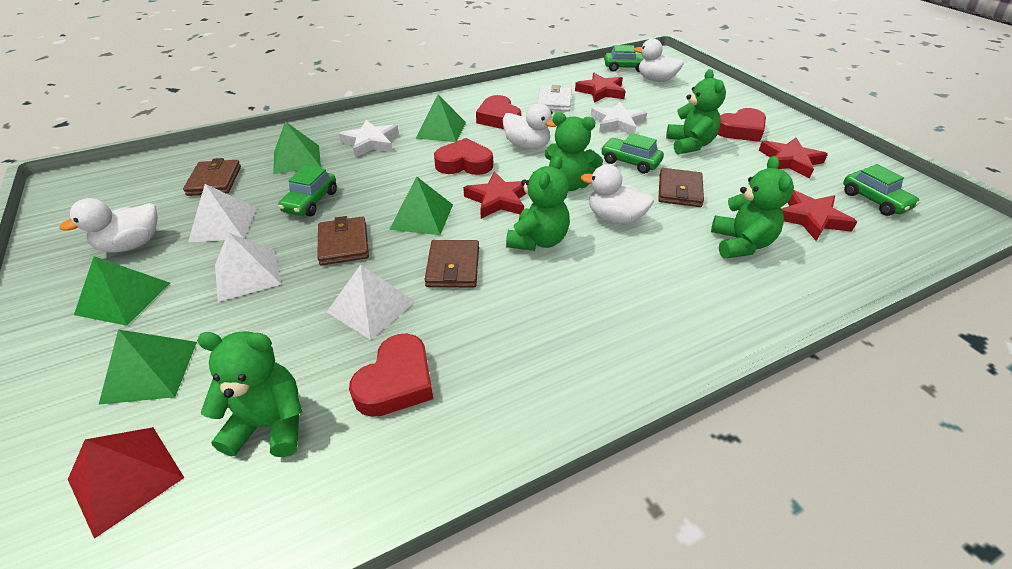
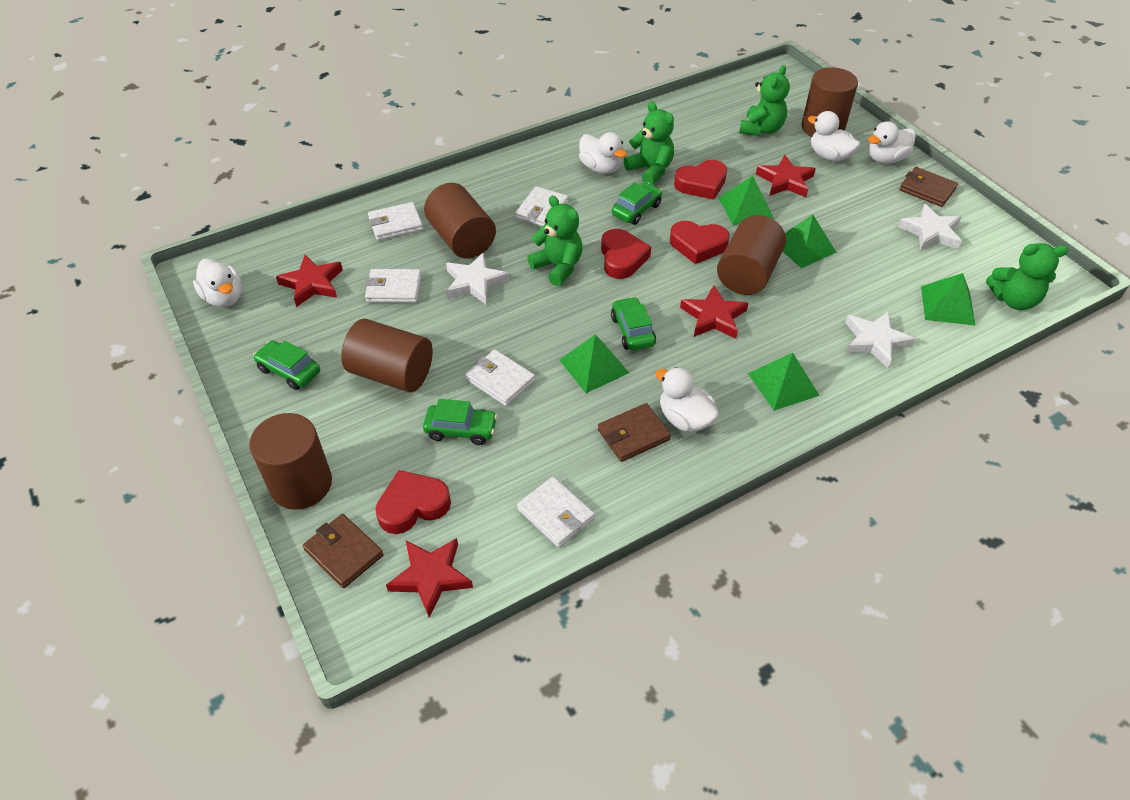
brown cylinder: none = 0 -> [249,413,332,510] [341,319,433,392] [424,183,496,258] [717,215,786,295] [801,67,858,137] = 5
brown wallet: [183,158,241,196] [317,216,369,265] [425,240,479,287] [658,168,704,207] = 4 -> [303,514,384,588] [598,403,671,462] [899,167,958,207] = 3
green teddy bear: [197,331,302,457] [506,156,570,251] [545,112,603,191] [666,69,726,154] [711,156,794,259] = 5 -> [527,196,582,286] [624,102,674,185] [739,65,790,136] [986,243,1068,310] = 4
red pyramid: [68,427,184,539] = 1 -> none = 0
white duck: [59,198,158,253] [503,103,557,149] [581,164,654,224] [634,39,684,82] = 4 -> [193,259,242,307] [579,132,627,174] [655,367,719,432] [808,111,860,161] [868,121,916,164] = 5
white pyramid: [188,184,256,243] [215,233,281,302] [327,265,415,340] = 3 -> none = 0
white star: [338,120,399,158] [591,102,647,134] = 2 -> [446,253,509,305] [845,311,915,368] [898,204,962,251] = 3
white wallet: [537,85,572,111] = 1 -> [365,269,421,303] [368,202,423,241] [465,349,535,406] [515,186,568,227] [517,477,595,548] = 5

